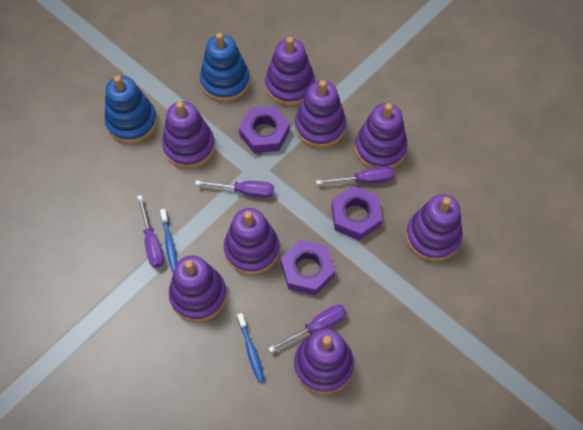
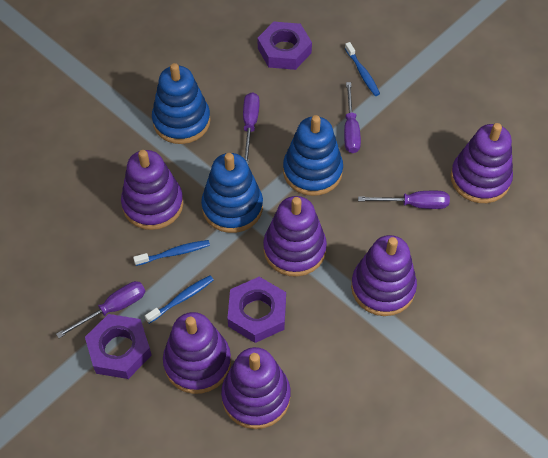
blue stacking toy: [104,76,157,144] [200,33,250,102] = 2 -> [152,63,211,144] [201,153,263,233] [283,115,343,196] = 3
blue toothbrush: [160,209,178,272] [237,313,265,383] = 2 -> [133,240,210,266] [145,276,214,324] [345,42,380,96] = 3
purple stacking toy: [162,101,215,169] [169,255,227,322] [224,208,280,275] [265,37,315,106] [294,329,354,394] [295,80,346,148] [355,103,408,168] [406,194,462,261] = 8 -> [121,150,183,230] [163,312,231,394] [221,347,291,429] [263,196,327,277] [351,235,417,316] [450,123,513,203] = 6

